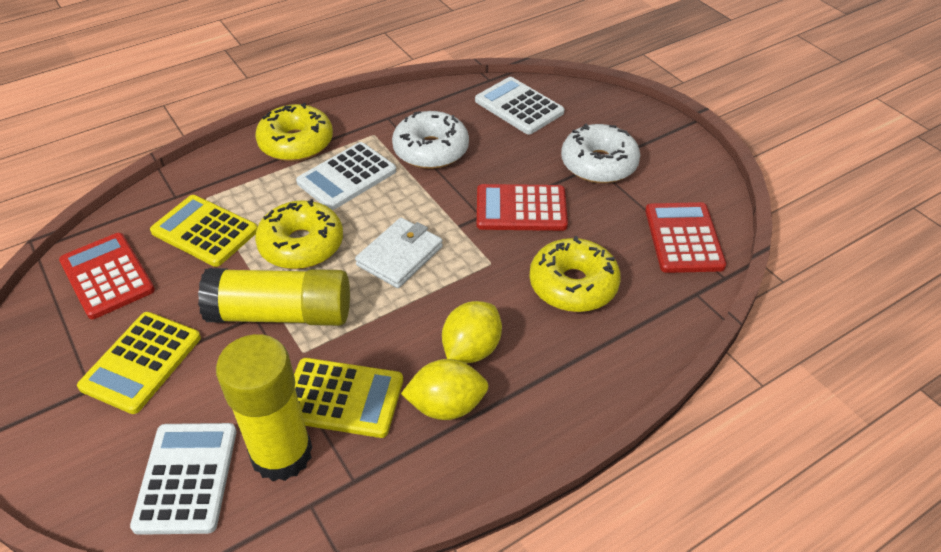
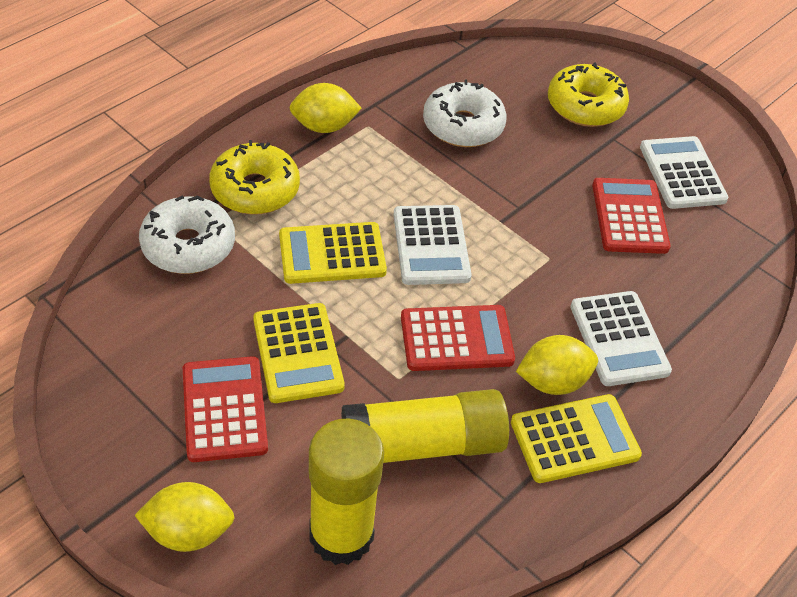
white wallet: [355,218,443,288] = 1 -> none = 0
yellow donut: [255,103,333,161] [255,199,343,269] [529,236,621,312] = 3 -> [209,140,300,215] [548,63,629,127] = 2
yellow lemon: [401,359,489,420] [442,301,502,363] = 2 -> [134,482,235,552] [289,83,362,133] [516,335,598,395] = 3

